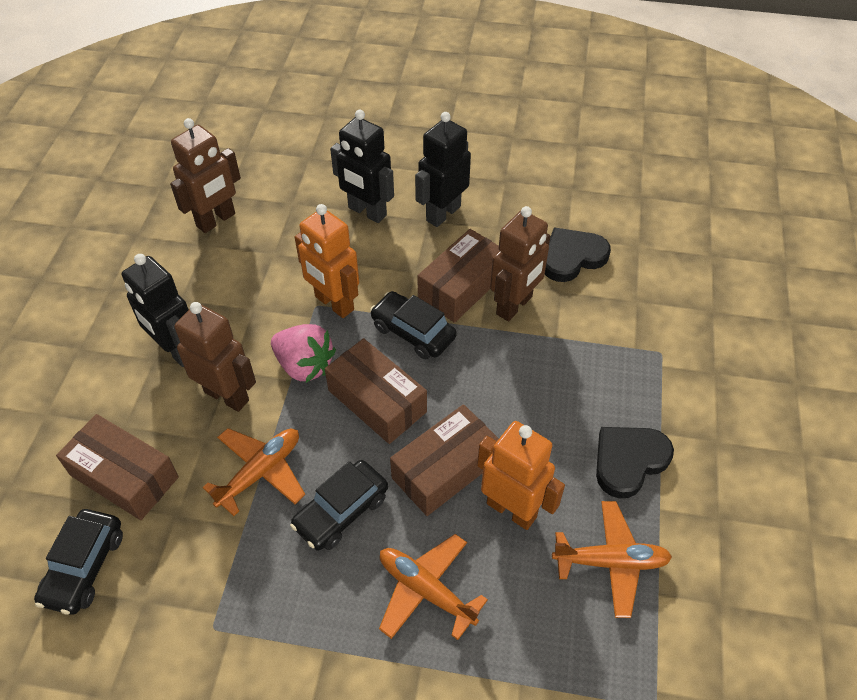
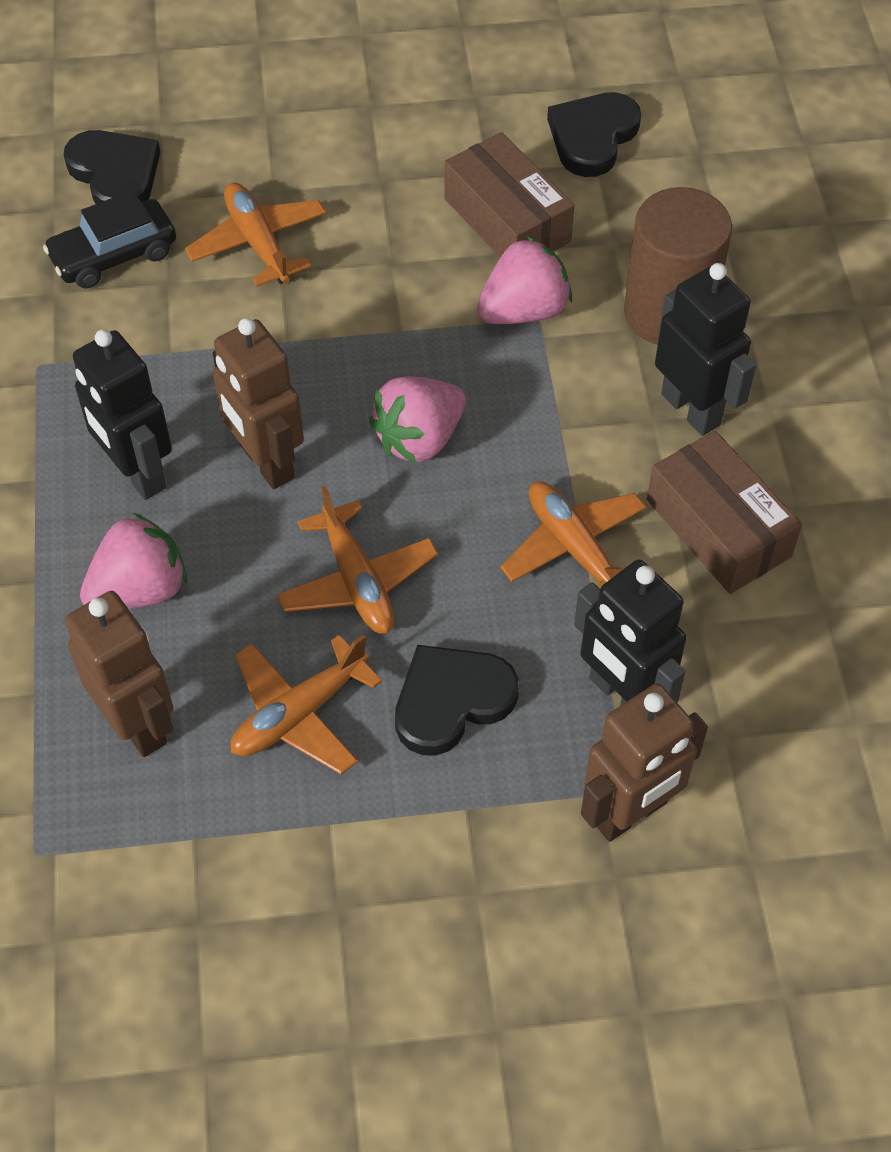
black car: [34,509,123,615] [290,460,388,551] [370,291,456,359] = 3 -> [43,190,176,289] = 1
black heart: [545,227,611,282] [596,427,674,498] = 2 -> [64,130,160,204] [395,645,519,756] [547,92,641,177] = 3
brown box: [56,414,179,520] [325,338,427,444] [390,404,499,516] [417,229,499,323] = 4 -> [444,132,574,258] [647,431,802,594] = 2
brown cylinder: none = 0 -> [624,187,732,345] = 1
orange plane: [202,428,305,516] [379,534,488,640] [552,501,672,618] = 3 -> [185,182,326,287] [231,635,382,775] [277,486,438,634] [500,481,647,588] = 4
orange robot: [295,204,359,318] [477,421,565,530] = 2 -> none = 0
pink strawberry: [271,324,336,383] = 1 -> [80,513,187,609] [369,376,466,464] [477,236,572,324] = 3

